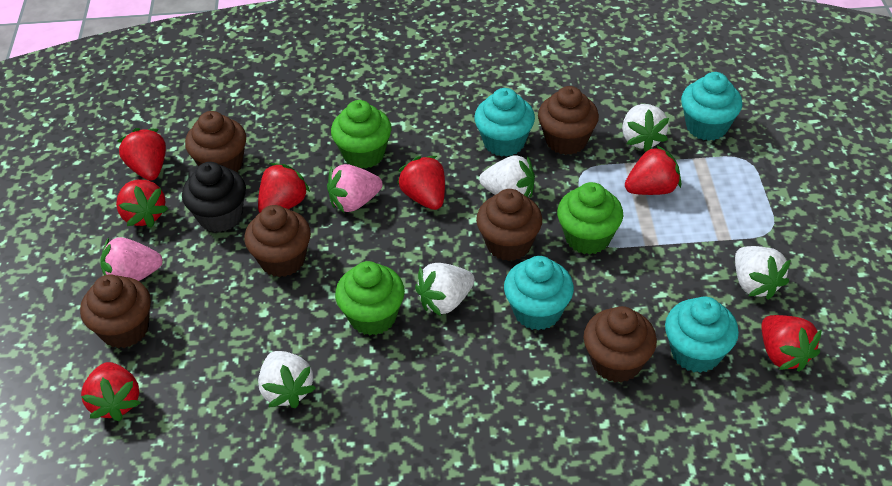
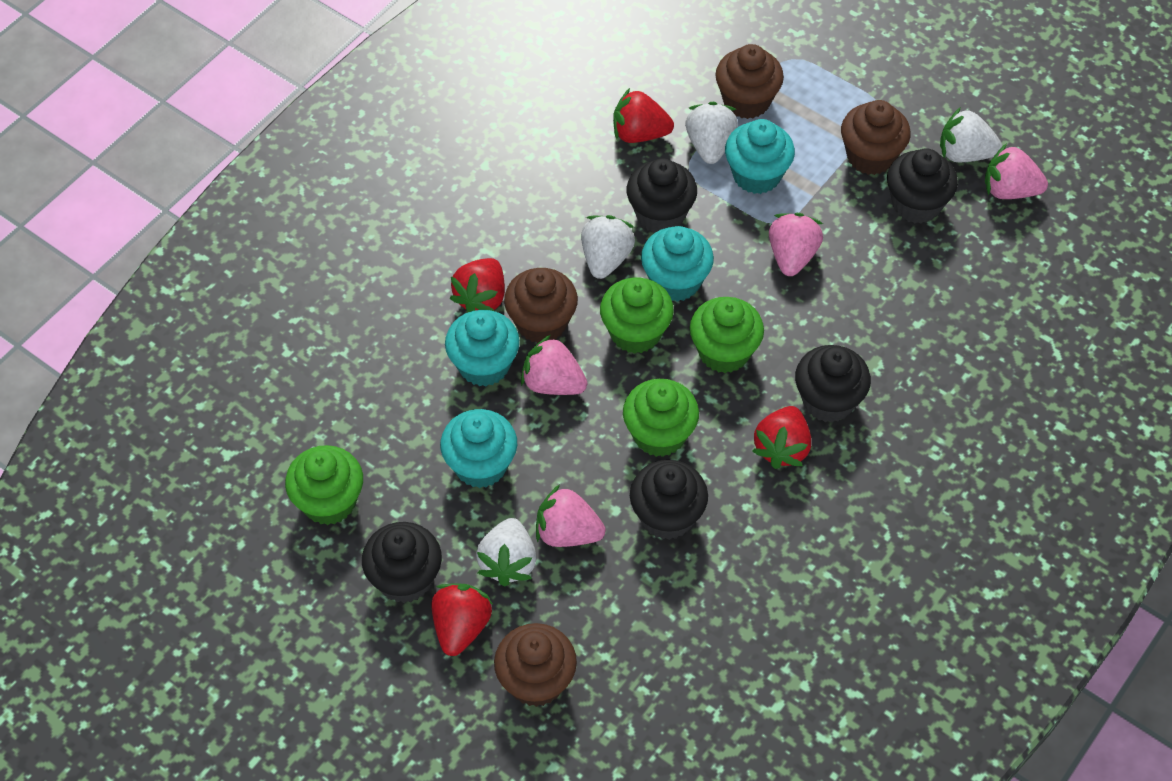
black cupcake: [182,162,246,232] = 1 -> [362,522,442,603] [627,159,697,233] [630,460,708,540] [795,345,871,422] [887,148,958,224] = 5
brown cupcake: [80,274,151,348] [185,111,246,173] [244,205,311,277] [476,189,542,261] [538,86,599,155] [583,306,657,383] = 6 -> [494,623,577,707] [504,268,578,343] [715,44,784,119] [841,100,911,175] = 4
green cupcake: [331,100,392,169] [335,261,405,335] [557,182,623,255] = 3 -> [285,445,363,525] [600,278,674,354] [623,379,699,457] [690,297,764,373] = 4
pink strawberry: [100,237,163,281] [327,164,383,213] = 2 -> [521,335,587,395] [536,484,606,547] [769,213,823,276] [985,143,1048,199] = 4
red strawberry: [81,362,140,421] [116,180,168,228] [118,128,166,181] [258,163,310,213] [397,156,445,210] [625,145,681,195] [761,315,822,372] = 7 -> [432,583,493,656] [449,258,505,313] [613,88,674,143] [752,406,811,469] = 4
white strawberry: [258,351,316,408] [415,263,475,316] [479,155,535,198] [622,104,669,152] [735,246,791,300] = 5 -> [476,518,537,586] [581,215,635,279] [685,102,738,164] [940,107,1002,162] = 4

